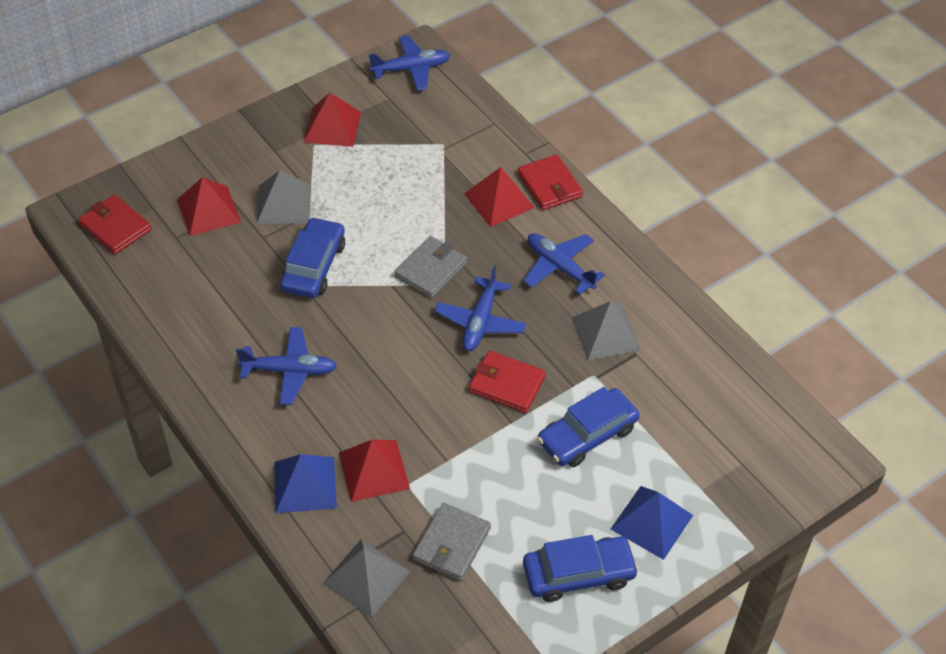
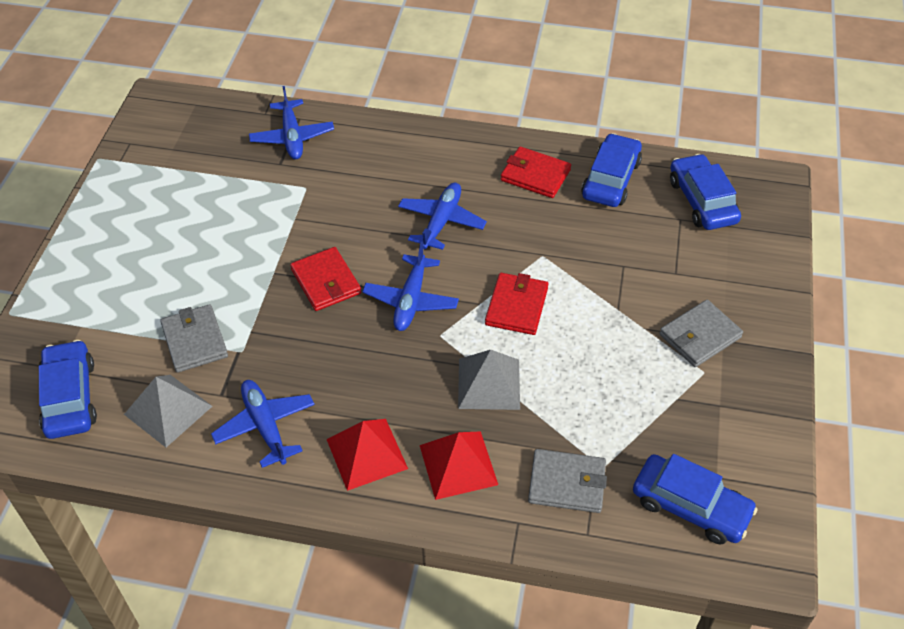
blue car: [280,217,345,298] [523,535,639,602] [537,387,640,467] = 3 -> [38,340,97,439] [581,133,642,207] [633,454,758,545] [670,154,741,230] = 4
blue pyramid: [274,454,337,513] [611,486,693,560] = 2 -> none = 0
grey pyramid: [257,170,311,224] [322,539,410,617] [572,301,641,361] = 3 -> [124,375,212,447] [458,350,520,410] = 2
grey wallet: [394,236,467,298] [413,503,491,581] = 2 -> [160,304,228,373] [528,449,607,513] [660,300,743,367] = 3
red pyramid: [177,177,241,236] [304,93,361,147] [339,440,410,502] [464,167,535,227] = 4 -> [326,419,408,491] [420,431,498,500] = 2

